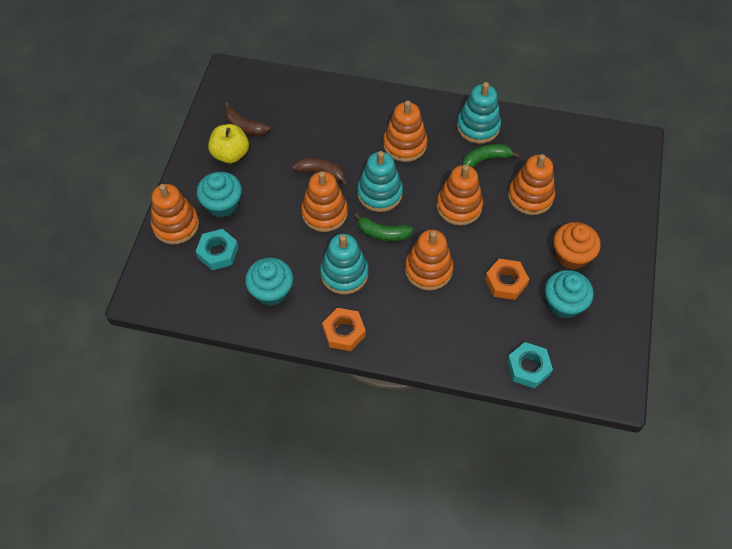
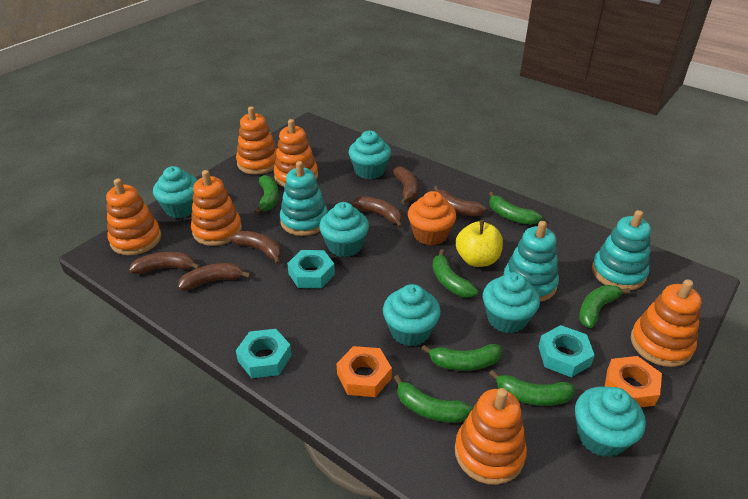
brown banana: [224,102,270,136] [292,157,348,186] = 2 -> [129,252,201,274] [178,263,251,290] [230,231,281,265] [352,196,403,228] [393,166,418,204] [434,186,486,216] = 6
green banana: [354,213,413,241] [463,144,519,167] = 2 -> [254,175,279,214] [394,375,473,423] [421,344,502,371] [433,249,478,298] [489,192,542,225] [489,370,575,406] [579,285,630,328] = 7
turquoise cupcake: [196,172,242,218] [245,258,293,306] [545,270,594,319] = 3 -> [153,166,197,218] [319,202,369,257] [349,131,391,179] [383,284,441,346] [483,272,540,334] [575,386,646,457] = 6
turquoise nut: [196,229,239,270] [507,342,553,389] = 2 -> [236,329,292,378] [287,250,335,288] [538,325,595,377] = 3

